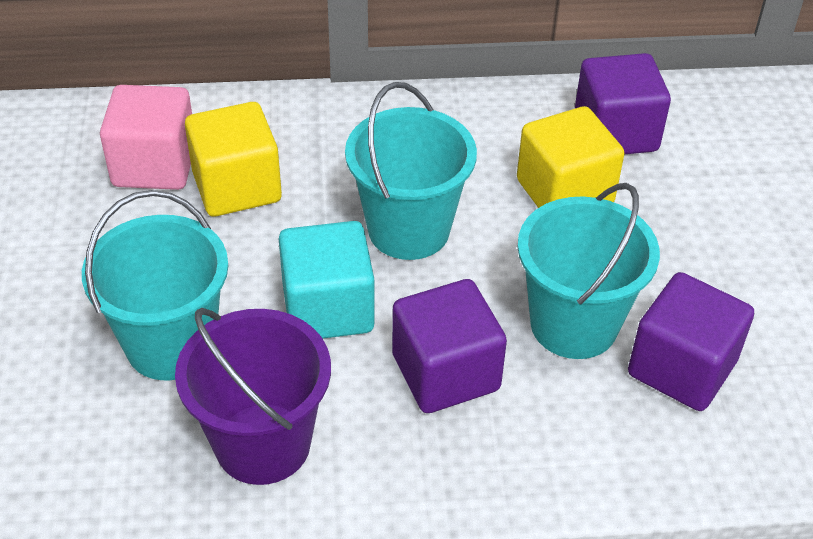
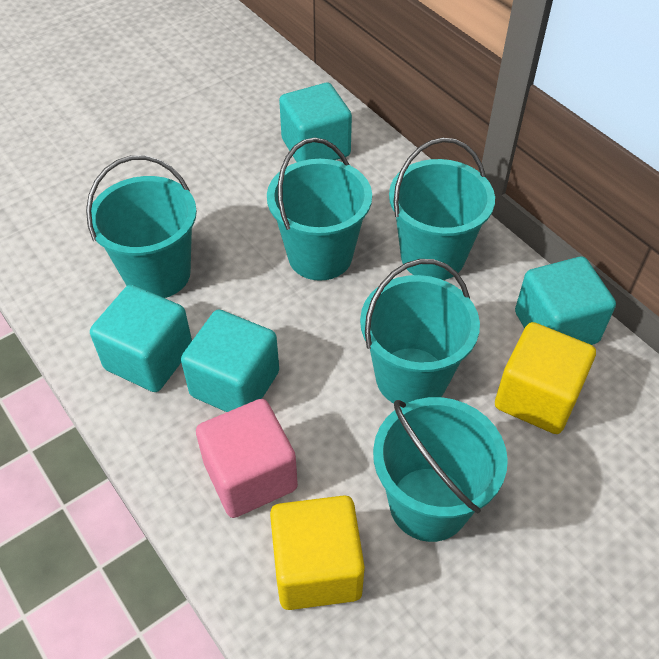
purple bucket: [175,308,331,485] = 1 -> none = 0
purple cube: [392,279,507,413] [575,53,671,154] [628,272,754,411] = 3 -> none = 0
turquoise bucket: [82,190,228,380] [345,82,477,260] [517,183,660,359] = 3 -> [86,155,197,298] [267,138,372,281] [360,259,480,403] [373,397,508,542] [389,138,495,280] = 5
turquoise cube: [279,221,375,339] = 1 -> [90,285,192,392] [181,309,279,412] [279,83,352,162] [515,257,616,345] = 4

